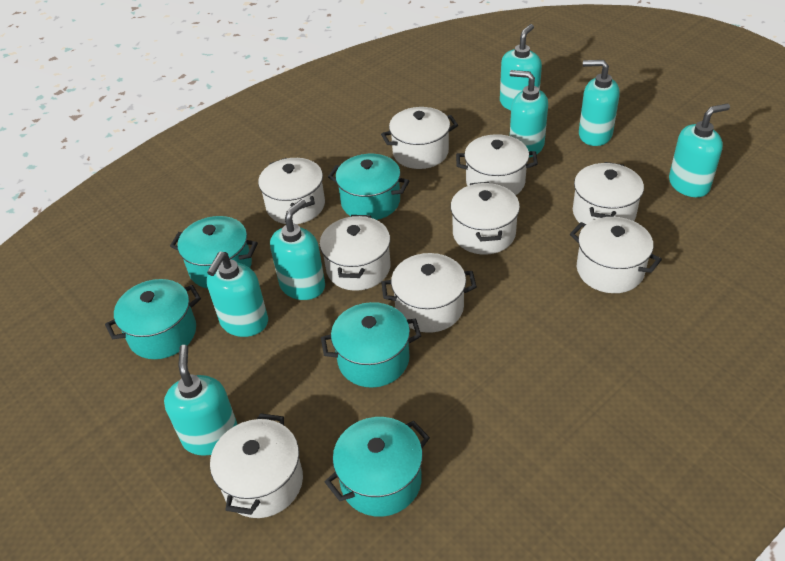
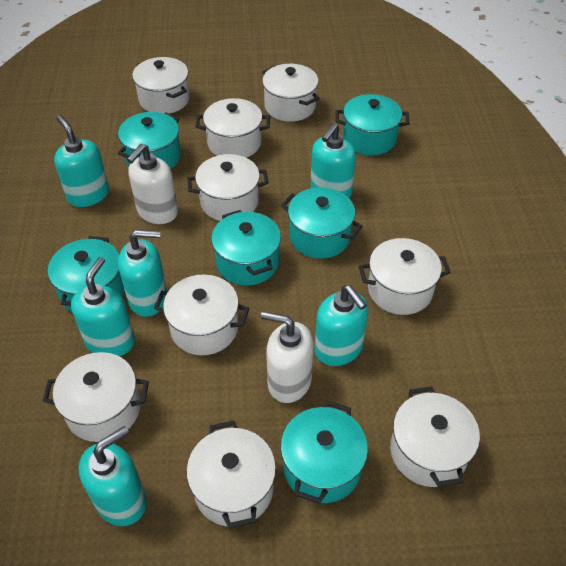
turquoise pot: [105,279,201,359] [170,216,258,289] [321,302,421,388] [325,417,430,517] [328,154,409,220] = 5 -> [48,236,124,312] [118,112,181,169] [211,210,281,286] [280,401,368,504] [281,187,363,259] [336,94,410,155] = 6
turquoise soap dispenser: [164,345,238,456] [207,252,268,337] [270,199,325,300] [500,24,542,110] [510,70,548,157] [579,60,620,146] [669,104,730,197] = 7 -> [54,115,109,207] [71,257,135,356] [79,426,147,526] [118,230,167,317] [311,123,356,198] [315,285,368,366] = 6
white soap dispenser: none = 0 -> [127,144,178,224] [261,311,314,403] = 2

